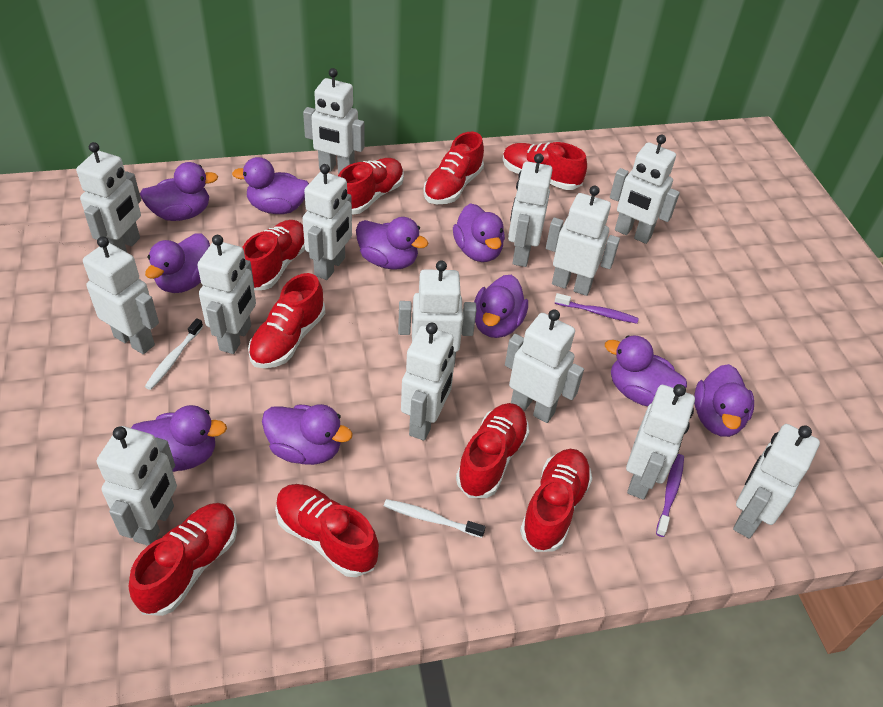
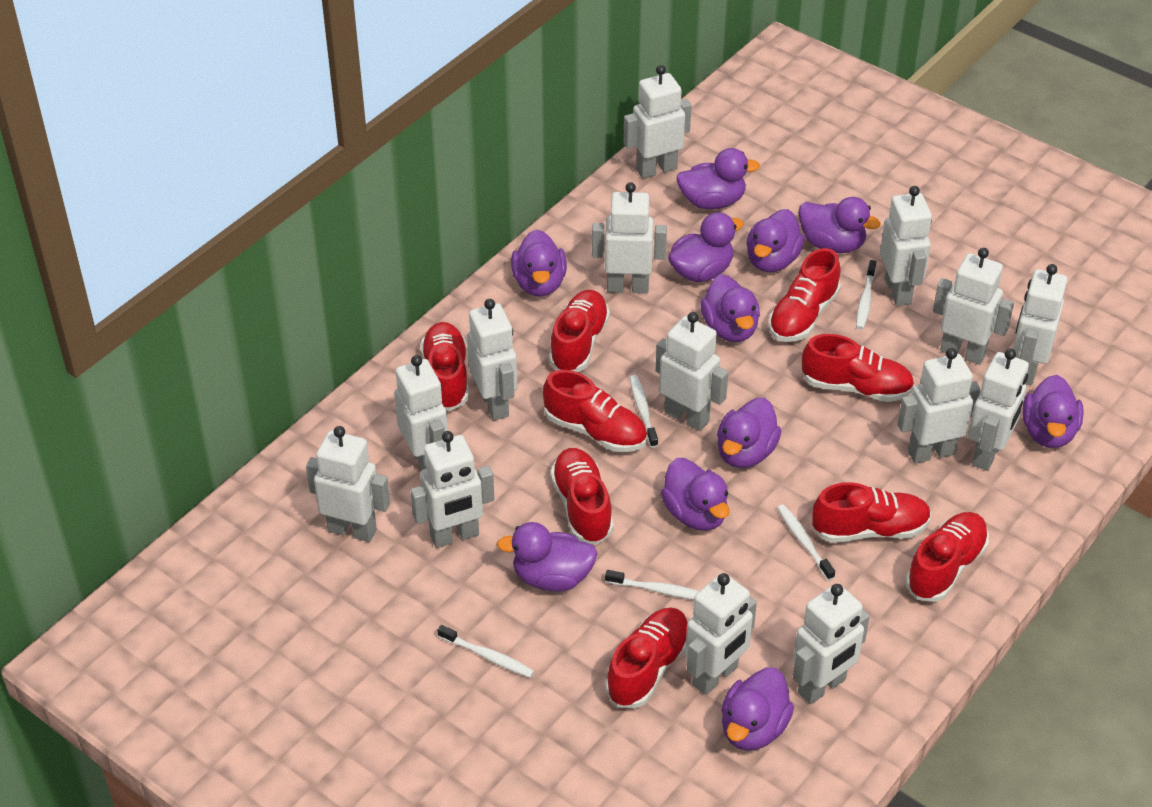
purple duck: [131,405,227,472] [140,162,218,221] [145,233,210,293] [232,157,309,214] [262,404,353,465] [356,217,428,270] [453,203,505,262] [474,275,528,338] [605,335,687,406] [694,364,754,437] = 10 -> [497,522,598,592] [511,230,567,297] [661,458,730,531] [668,212,744,282] [676,148,760,209] [700,274,760,342] [717,398,781,468] [721,667,794,751] [746,209,805,272] [798,197,881,253] [1022,375,1084,448] = 11
purple toothbrush: [555,293,639,324] [656,454,684,537] = 2 -> none = 0
white toothbrush: [145,318,203,390] [384,499,485,538] = 2 -> [437,625,534,678] [605,570,699,600] [630,375,658,448] [777,504,835,581] [856,260,876,329] = 5

